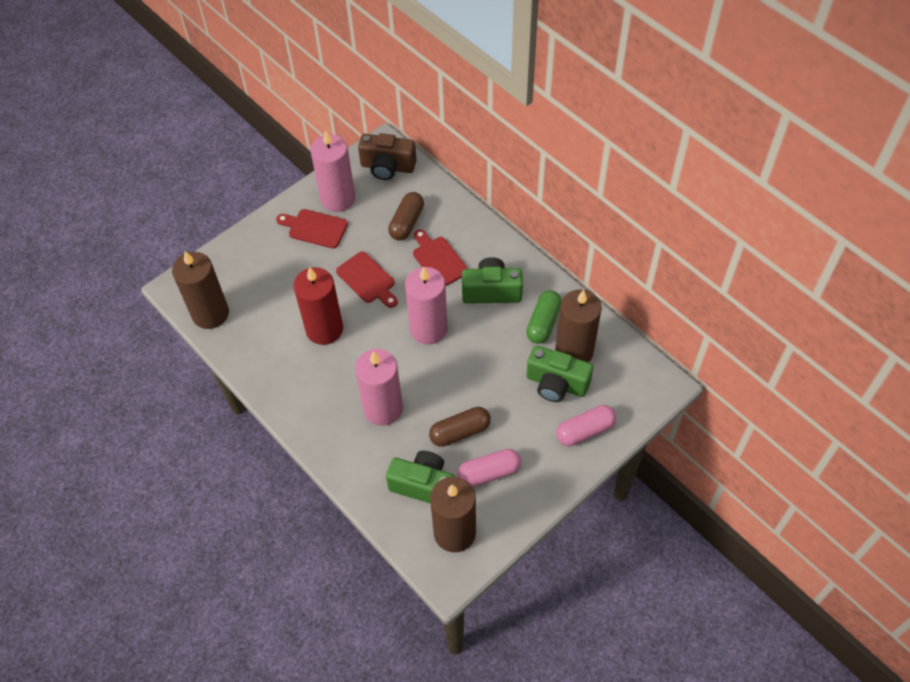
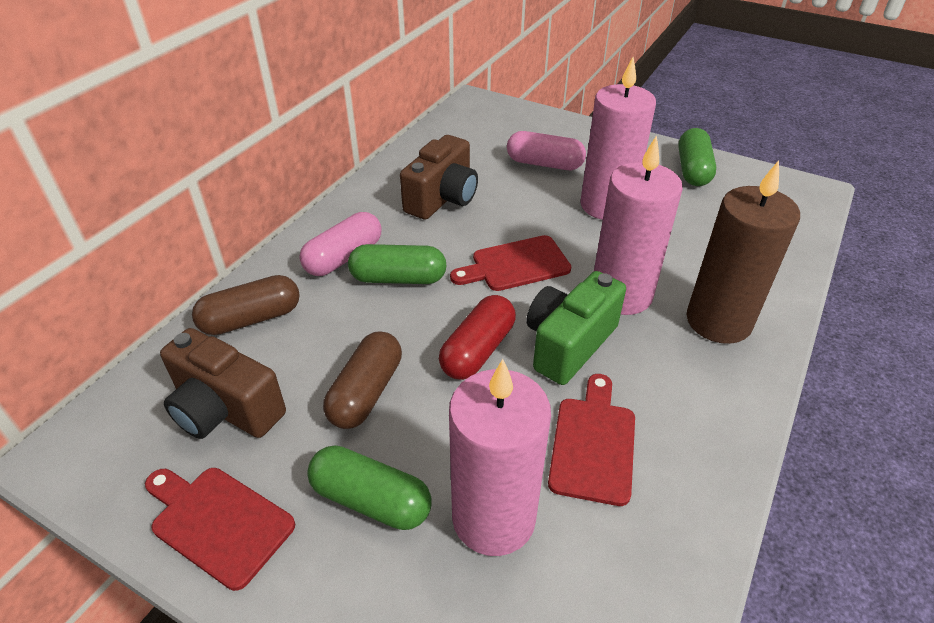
brown camera: [358,133,416,180] = 1 -> [160,328,286,439] [400,135,478,220] = 2
brown candle: [172,251,229,329] [430,477,476,552] [555,289,602,362] = 3 -> [686,160,800,344] = 1
green camera: [386,451,455,504] [462,257,523,304] [526,346,593,402] = 3 -> [526,271,626,385] = 1
green capsule: [526,290,562,344] = 1 -> [307,445,431,530] [348,244,447,284] [678,128,716,186] = 3
red candle: [294,267,343,345] = 1 -> none = 0
red capsule: none = 0 -> [439,295,516,380] = 1

